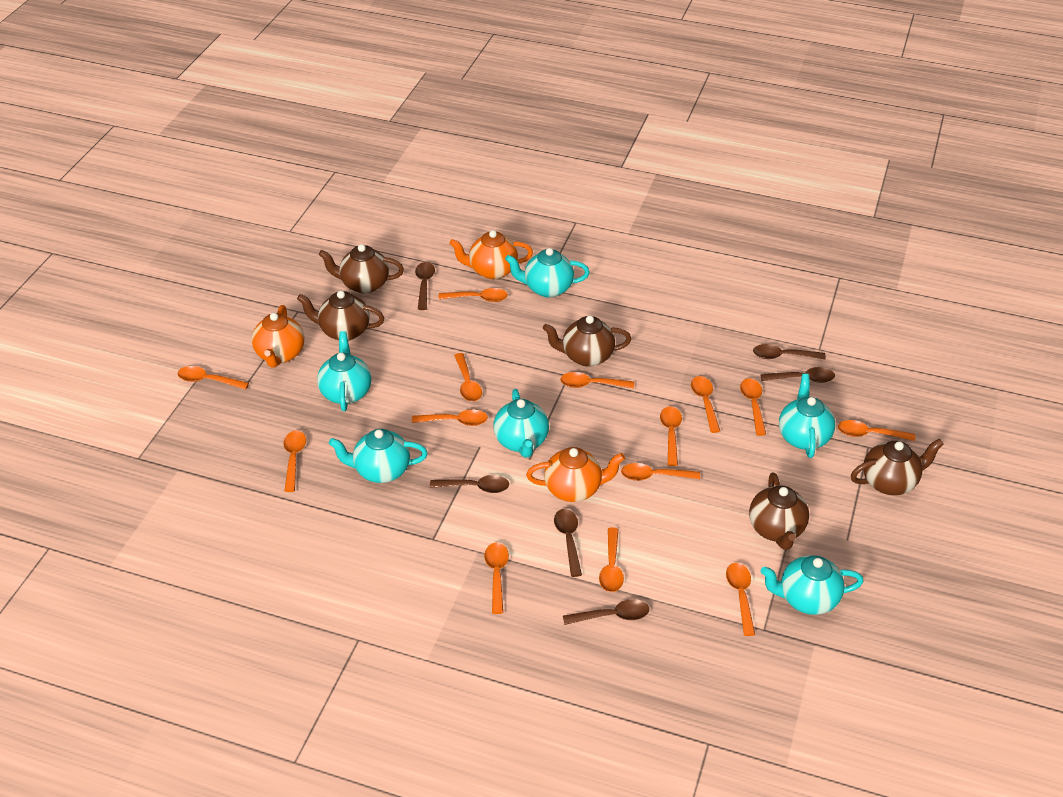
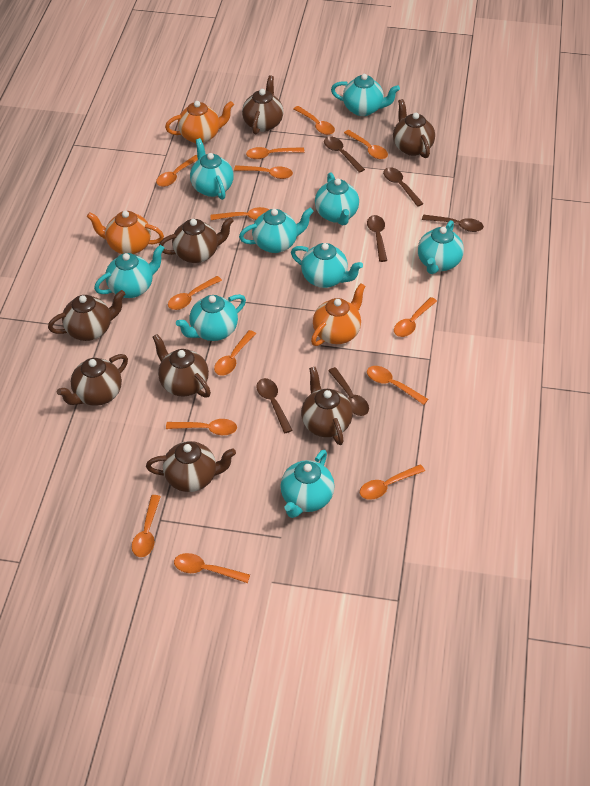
brown teapot: [297,291,384,341] [319,244,404,294] [543,316,631,367] [749,473,809,550] [851,439,944,495] = 5 -> [48,290,126,341] [57,354,128,406] [146,441,236,492] [153,334,211,398] [159,217,234,263] [242,75,284,134] [301,367,353,445] [393,99,435,158] = 8
turquoise teapot: [317,331,371,411] [329,429,428,483] [493,389,549,458] [505,248,590,298] [761,555,864,615] [779,374,835,458] = 6 -> [94,245,164,298] [176,294,246,341] [190,138,234,200] [239,208,314,253] [280,450,334,518] [291,243,363,288] [315,172,359,225] [331,74,400,116] [418,220,464,274] = 9

